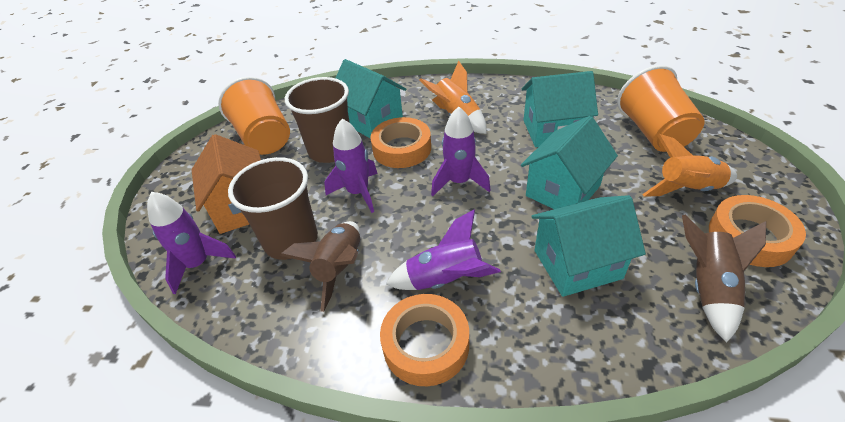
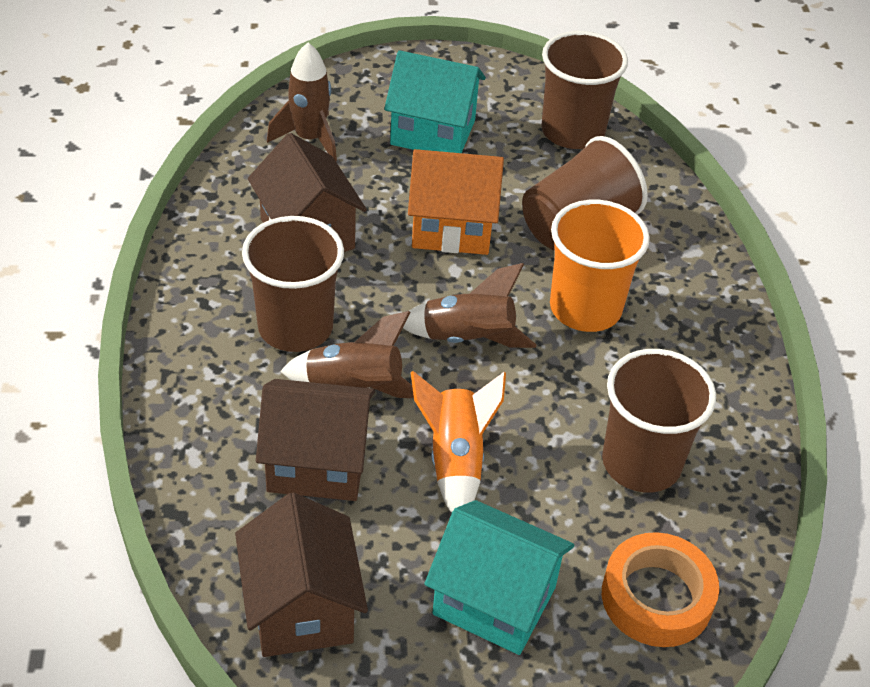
brown cup: [228,157,318,260] [285,77,350,163] = 2 -> [242,216,344,352] [522,136,648,251] [541,31,628,149] [602,349,716,493] = 4
brown house: none = 0 -> [235,492,368,657] [248,133,367,252] [256,379,375,501] = 3
brown rocket: [280,221,360,312] [682,215,766,343] = 2 -> [267,43,337,161] [280,311,414,398] [403,263,536,348] = 3
orange cup: [218,77,290,155] [617,65,705,152] = 2 -> [550,200,650,332] = 1
orange rocket: [420,61,487,134] [642,134,737,197] = 2 -> [411,371,506,513] = 1
orange tape: [370,117,431,168] [380,294,469,386] [709,195,806,267] = 3 -> [602,532,719,647] = 1
purple rocket: [147,192,236,294] [324,119,378,213] [386,209,501,290] [431,106,491,196] = 4 -> none = 0
turquoise house: [336,59,406,139] [521,116,618,209] [522,71,598,147] [531,195,646,297] = 4 -> [384,50,486,153] [424,500,574,655] = 2

